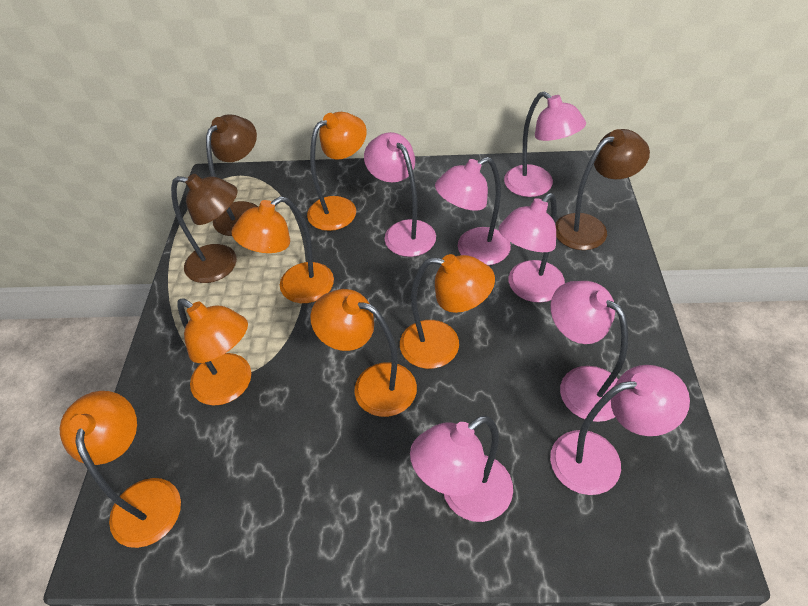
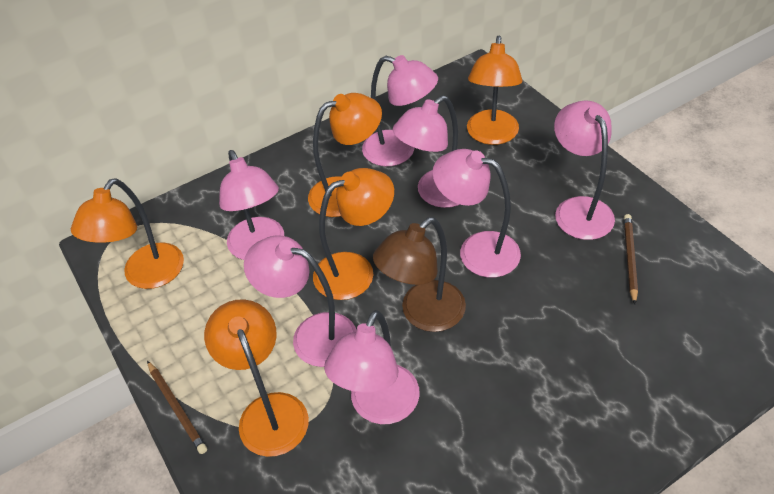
brown lamp: [171,174,238,283] [206,114,258,236] [556,129,650,250] = 3 -> [373,217,466,332] = 1
brown pencil: none = 0 -> [147,361,207,454] [624,214,638,304] = 2
orange lamp: [60,391,181,548] [177,298,251,405] [231,196,334,303] [307,112,367,231] [310,289,417,417] [400,254,495,369] = 6 -> [71,178,184,289] [204,299,309,457] [308,93,382,217] [313,168,394,300] [467,36,523,145] = 5

